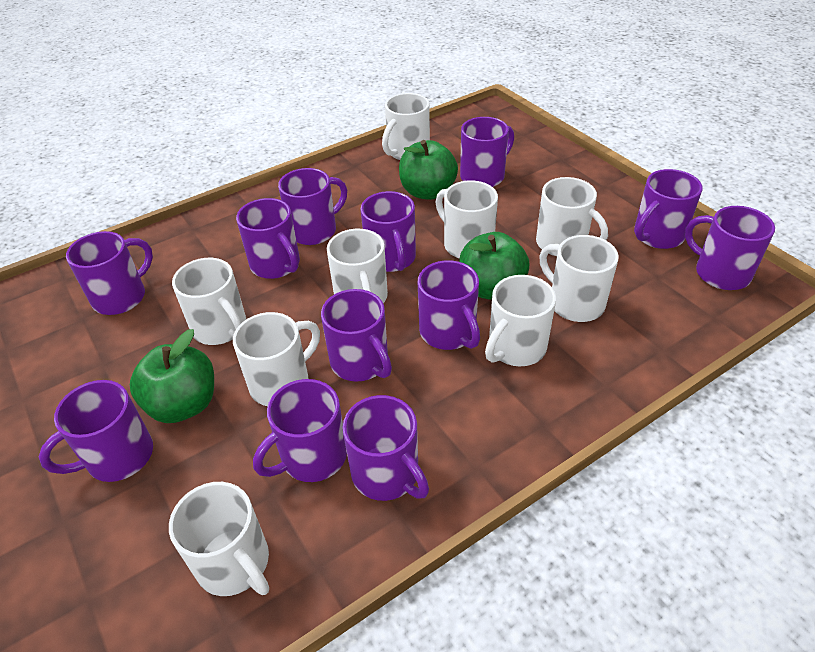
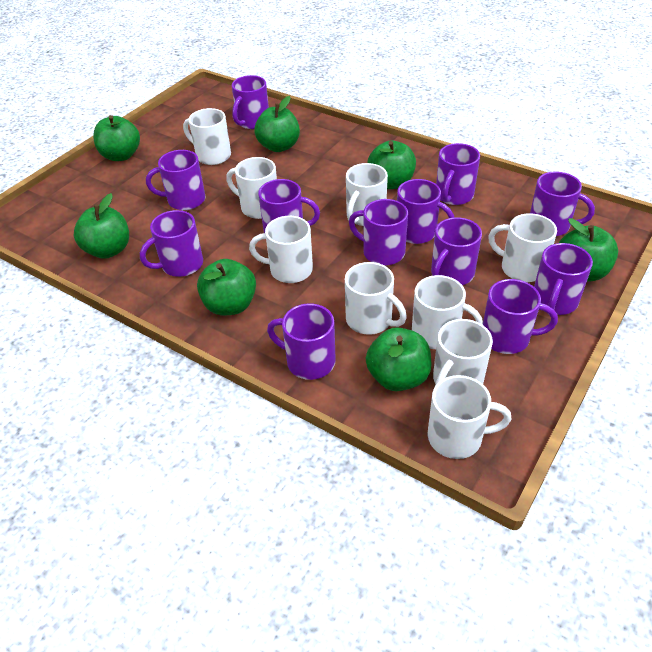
green apple: [130,329,214,423] [399,140,458,200] [459,232,529,300] = 3 -> [74,193,129,259] [93,115,140,161] [197,259,256,316] [254,96,300,152] [366,327,432,391] [367,140,416,189] [559,218,618,281] = 7

